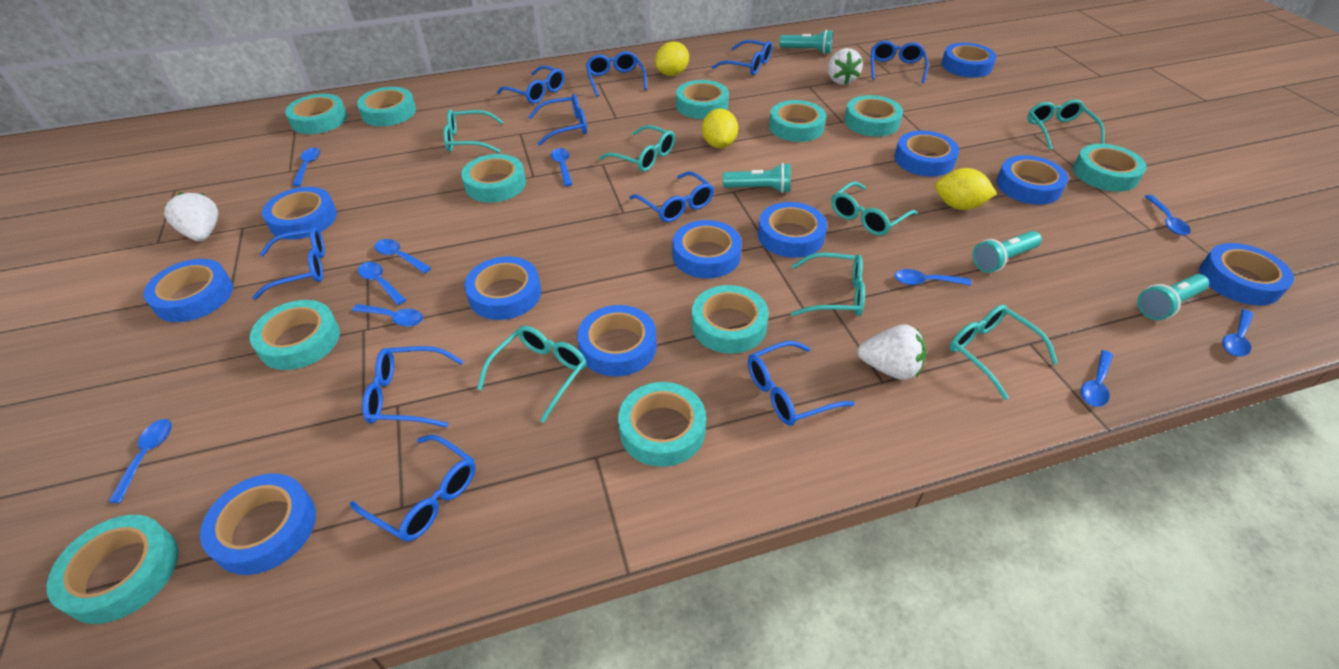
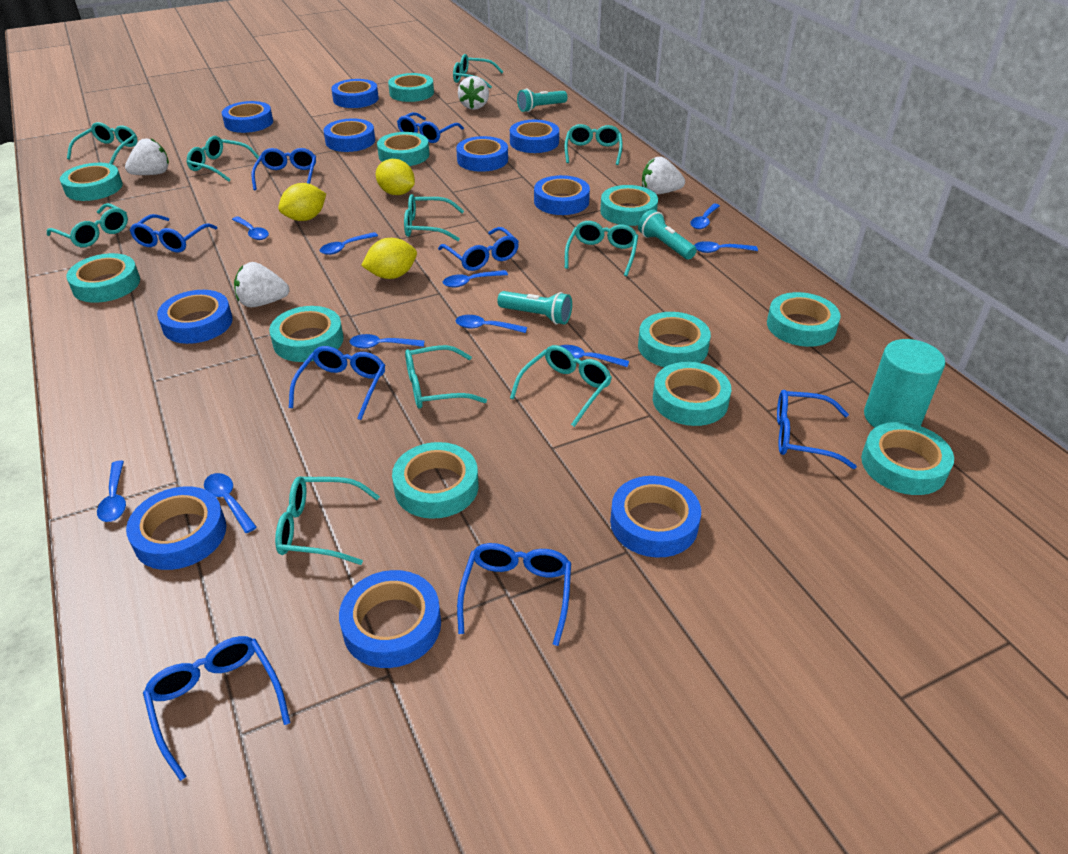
blue glasses: [252,227,325,300] [350,434,476,542] [362,346,464,427] [497,65,565,104] [528,94,587,146] [586,51,647,97] [629,171,714,222] [712,40,772,75] [748,341,855,426] [871,41,929,83] = 10 -> [130,214,217,253] [143,636,291,781] [251,148,316,190] [289,346,385,420] [397,112,464,143] [438,227,519,271] [457,543,571,646] [777,390,857,469] = 8
blue tape: [144,259,233,322] [200,474,316,575] [262,187,337,240] [464,256,541,320] [577,305,657,377] [673,220,742,278] [758,202,827,258] [895,131,959,177] [941,43,996,78] [996,155,1068,205] [1199,243,1294,305] = 11 -> [126,486,226,570] [157,290,233,344] [222,101,273,133] [324,118,375,152] [331,79,379,108] [339,570,441,668] [456,136,508,172] [510,120,559,153] [534,175,590,215] [610,476,701,558] = 10
turquoise cylinder: none = 0 -> [864,339,945,428] = 1
turquoise flashlight: [723,163,791,193] [779,29,833,54] [972,231,1042,273] [1137,274,1209,320] = 4 -> [497,291,572,324] [517,89,568,112] [638,209,697,259] = 3
turquoise glasses: [443,109,504,153] [477,326,586,423] [599,125,675,172] [791,253,865,316] [831,181,918,236] [950,305,1058,400] [1027,99,1105,150] = 7 -> [47,203,128,247] [67,122,138,164] [187,136,259,182] [275,476,380,565] [404,194,464,241] [405,345,487,409] [453,54,503,89] [510,345,612,427] [564,124,623,165] [565,221,638,277] = 10
white strawberry: [164,192,218,241] [828,48,863,85] [858,325,926,380] = 3 -> [125,138,169,175] [234,262,289,307] [458,76,489,110] [642,157,685,195] = 4

